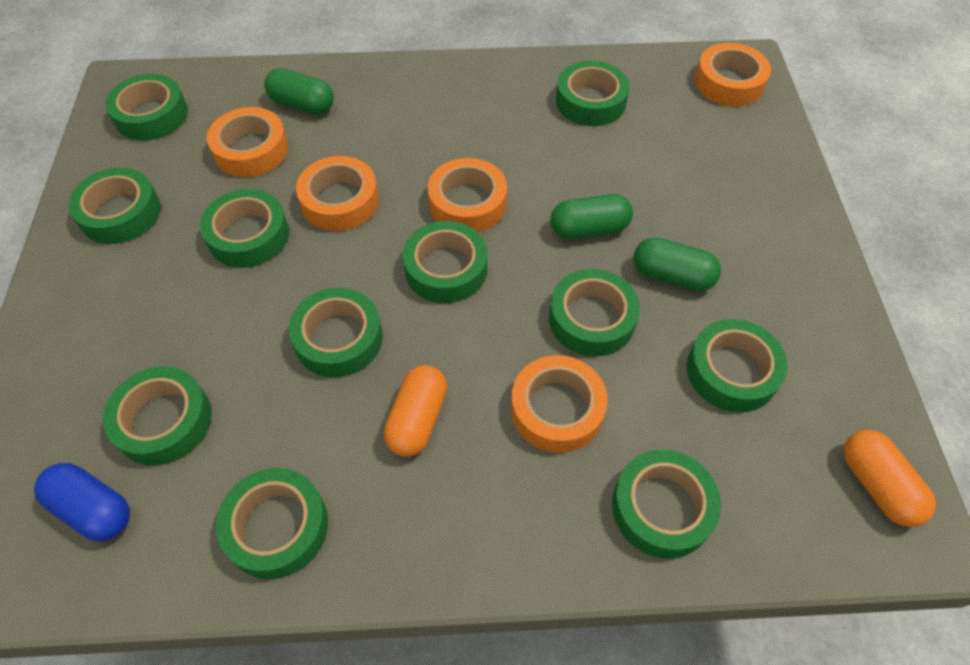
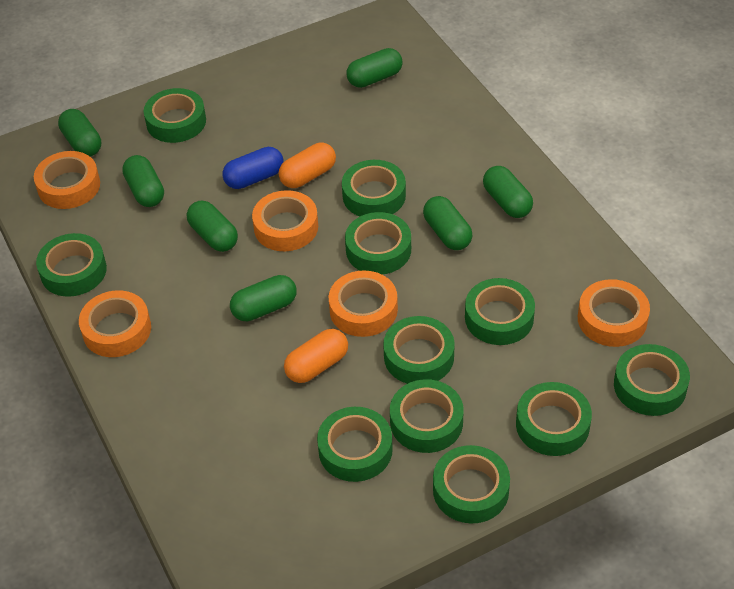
green capsule: [264,68,334,114] [550,194,633,239] [633,237,721,291] = 3 -> [58,109,101,156] [122,155,164,207] [187,200,238,252] [230,275,297,321] [347,48,403,88] [423,196,472,250] [483,166,533,218] = 7

